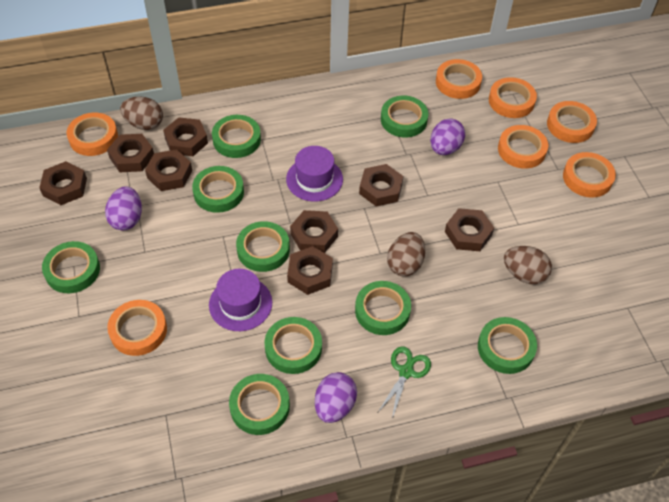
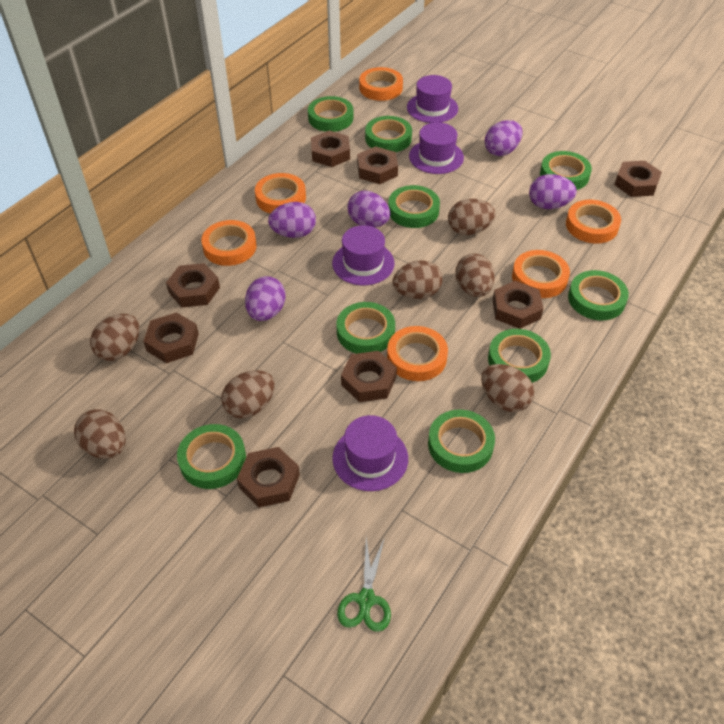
brown egg: [120,96,163,130] [387,232,425,277] [504,246,552,284] = 3 -> [74,409,125,459] [90,314,139,361] [221,370,275,419] [392,260,443,299] [448,199,495,235] [455,253,495,297] [481,364,534,412] = 7
orange tape: [67,113,118,156] [107,300,167,356] [436,59,482,99] [489,77,537,118] [498,125,548,169] [547,101,597,143] [563,152,616,198] = 7 -> [201,220,257,266] [255,173,306,213] [359,67,403,101] [387,326,448,381] [512,250,570,298] [566,200,621,244] = 6
purple egg: [105,186,142,230] [315,372,357,423] [430,118,465,155] = 3 -> [245,276,286,321] [268,202,316,238] [347,191,390,228] [485,120,523,156] [529,174,577,209] = 5
purple hat: [209,269,272,331] [286,146,343,202] = 2 -> [332,225,395,285] [332,415,408,491] [407,75,458,123] [409,122,464,174] = 4

